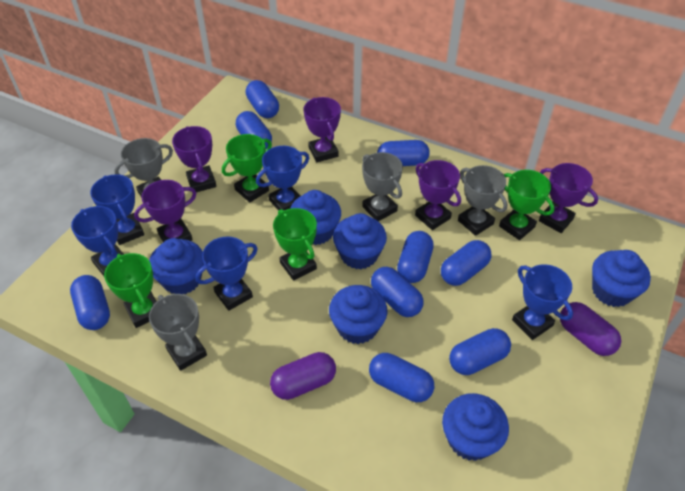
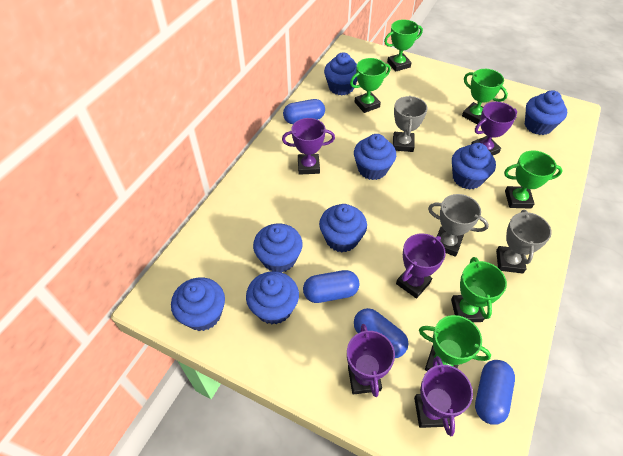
blue capsule: [70,275,110,330] [236,111,272,149] [246,80,279,118] [369,353,434,402] [371,267,423,317] [377,140,430,166] [397,231,434,283] [441,240,492,286] [449,328,511,375] = 9 -> [283,99,325,124] [303,270,359,303] [354,308,409,358] [475,360,515,425] = 4
blue cupcake: [149,238,204,294] [290,190,341,245] [329,285,387,344] [333,213,387,269] [442,393,509,461] [592,250,651,307] = 6 -> [171,277,225,331] [246,271,299,325] [253,224,303,272] [319,204,367,252] [324,53,358,96] [354,134,396,180] [452,143,496,189] [525,90,567,135] = 8
blue trophy: [71,206,124,276] [90,174,144,245] [195,237,258,311] [256,146,309,211] [512,264,573,340] = 5 -> none = 0
green trophy: [104,253,157,328] [222,134,272,203] [273,208,317,281] [499,170,555,240] = 4 -> [350,58,391,113] [384,20,423,71] [419,315,491,371] [451,257,507,322] [462,69,508,124] [504,150,563,209] = 6
grey trophy: [114,138,173,198] [149,294,207,371] [362,152,403,221] [458,165,507,236] = 4 -> [393,96,427,152] [428,194,489,257] [496,210,552,273] = 3
purple capsule: [270,352,336,400] [560,302,621,356] = 2 -> none = 0

